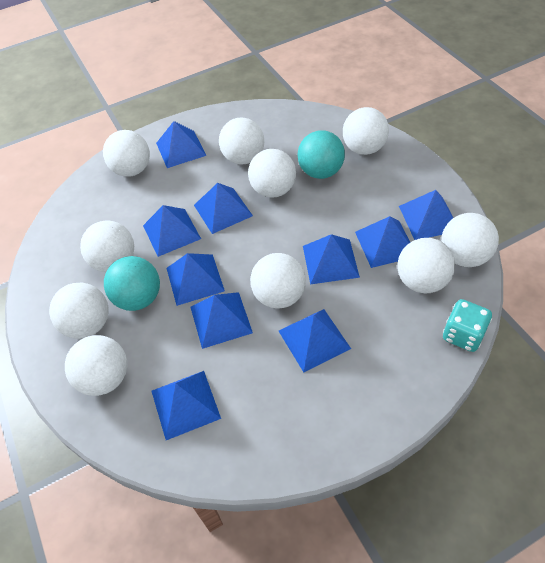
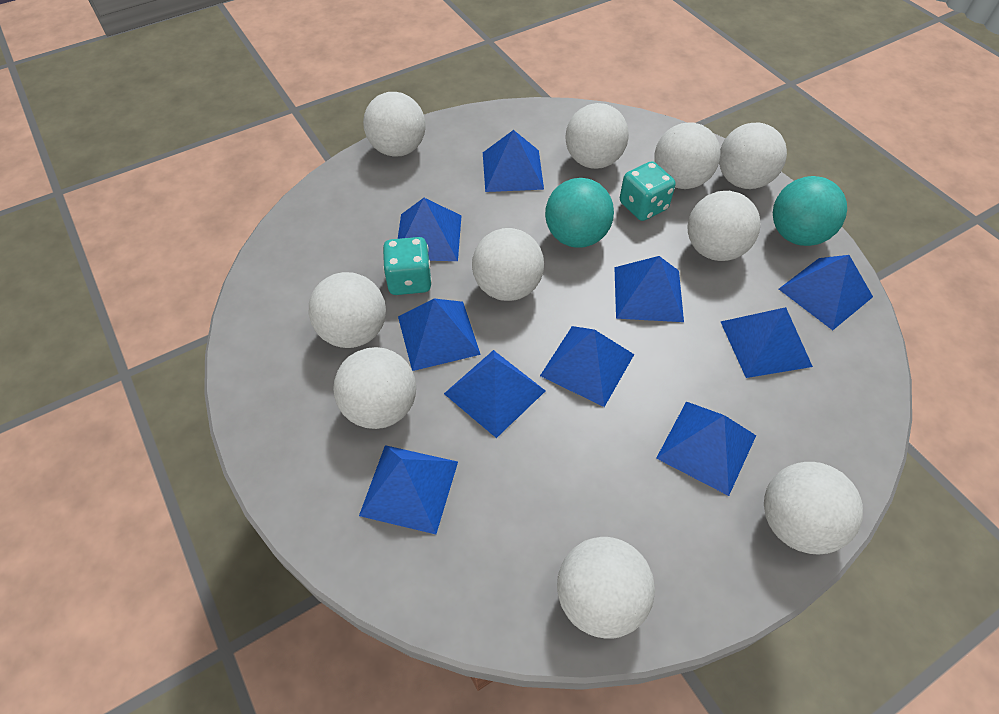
turquoise dice: [443,299,492,352] = 1 -> [383,237,432,295] [620,161,676,221] = 2

